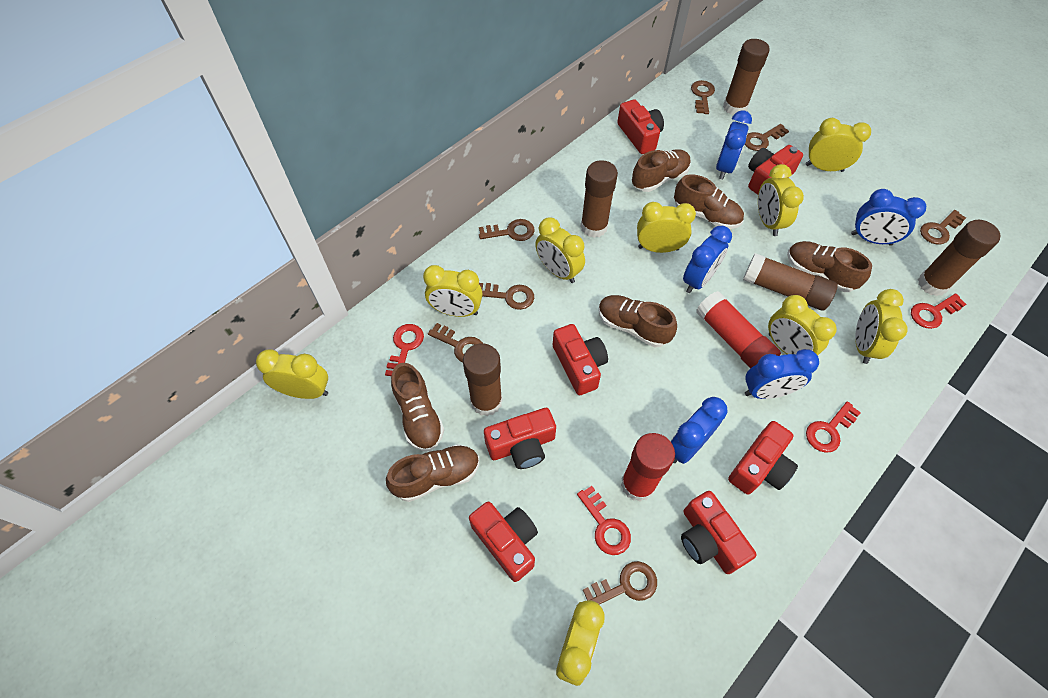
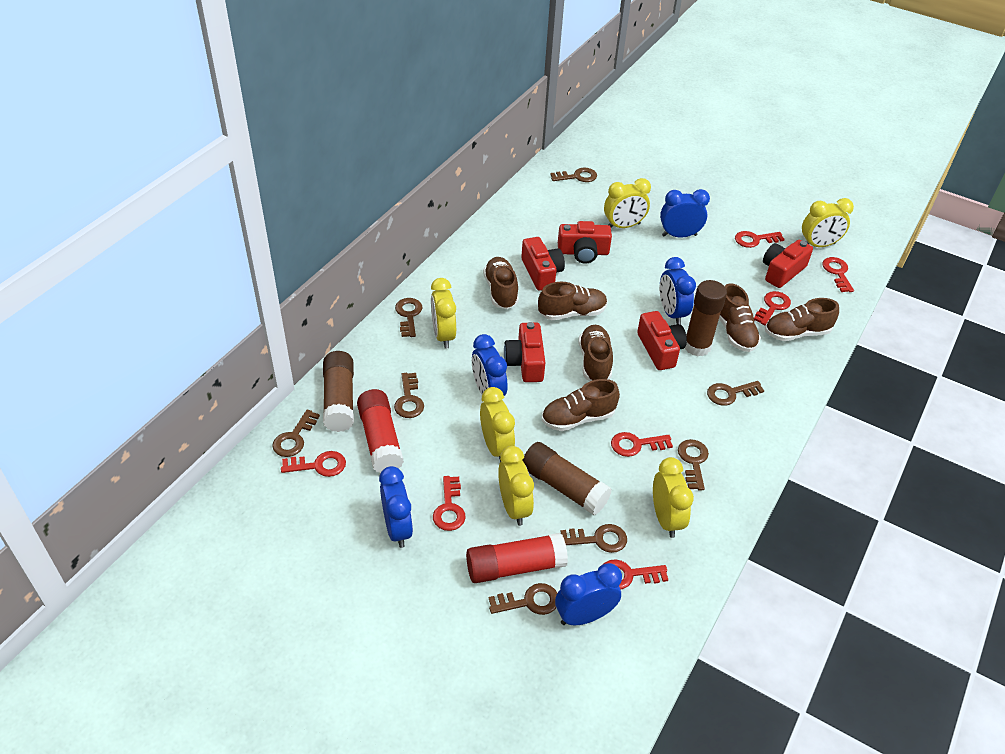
brown glue stick: [463,343,503,416] [581,160,618,238] [723,39,770,115] [743,253,838,311] [918,220,1001,296] = 5 -> [323,351,354,432] [523,442,612,515] [685,280,727,356] = 3
brown key: [428,323,483,362] [479,219,535,241] [479,283,534,310] [583,561,657,605] [691,80,715,114] [744,124,789,151] [920,210,966,245] = 7 -> [272,409,320,457] [394,373,424,418] [395,298,422,337] [489,583,557,615] [550,168,597,182] [561,524,627,553] [678,439,709,490] [707,381,764,406] = 8
red camera: [469,501,538,582] [484,408,556,469] [553,324,608,395] [617,99,664,154] [681,491,757,574] [728,421,798,495] [748,145,803,195] = 7 -> [504,322,545,382] [521,237,565,291] [558,221,612,264] [637,311,687,370] [763,240,813,288] = 5
red key: [385,324,424,376] [577,486,631,555] [806,401,861,453] [911,293,966,329] = 4 -> [281,451,346,477] [433,476,466,531] [604,559,668,589] [611,432,673,457] [735,231,785,248] [754,291,791,325] [822,257,854,292] = 7
yellow clock: [256,349,328,399] [423,265,483,317] [535,218,585,283] [556,600,604,686] [637,202,696,253] [758,164,804,236] [768,295,837,355] [805,118,871,172] [855,289,908,364] = 9 -> [431,278,456,349] [480,387,515,462] [498,446,534,526] [604,178,651,228] [653,457,694,538] [802,198,854,247] = 6

